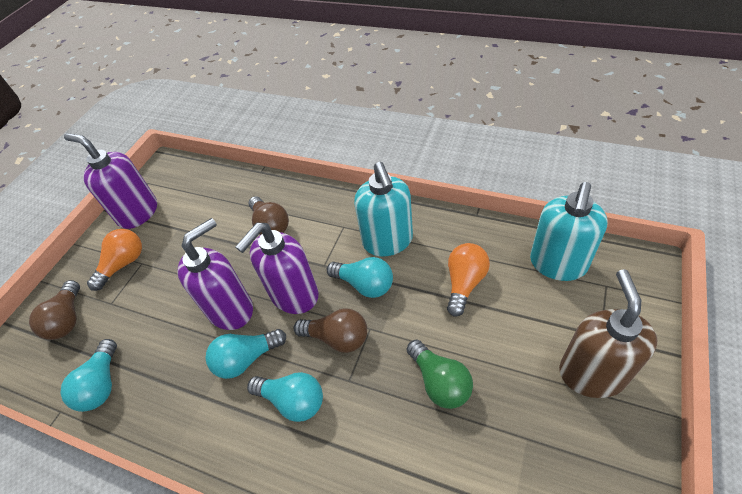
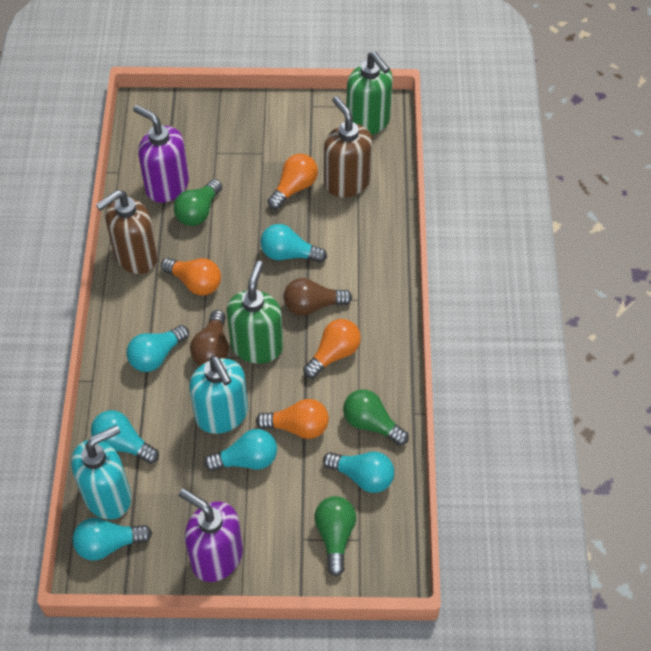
brown light bulb: [29,280,80,340] [248,196,289,235] [294,308,367,353] = 3 -> [190,310,229,366] [284,278,352,316] = 2
brown soap dispenser: [559,269,658,398] = 1 -> [96,190,158,274] [324,96,373,198] = 2
green light bulb: [407,340,473,409] = 1 -> [174,179,222,226] [314,496,356,576] [343,389,409,446] = 3
green soap dispenser: none = 0 -> [227,261,283,364] [346,52,393,135] = 2
orange light bulb: [87,229,142,291] [447,243,490,316] = 2 -> [161,258,221,296] [256,399,329,439] [268,154,318,210] [303,319,361,379] = 4
purple soap dispenser: [64,133,157,229] [177,218,253,330] [236,223,319,314] = 3 -> [133,105,189,203] [179,488,243,582] = 2
turquoise light bulb: [60,339,117,412] [206,329,286,379] [247,372,323,422] [327,257,393,298] = 4 -> [73,518,152,561] [91,410,159,464] [127,325,189,372] [204,429,277,471] [260,224,327,263] [323,452,394,493] = 6

